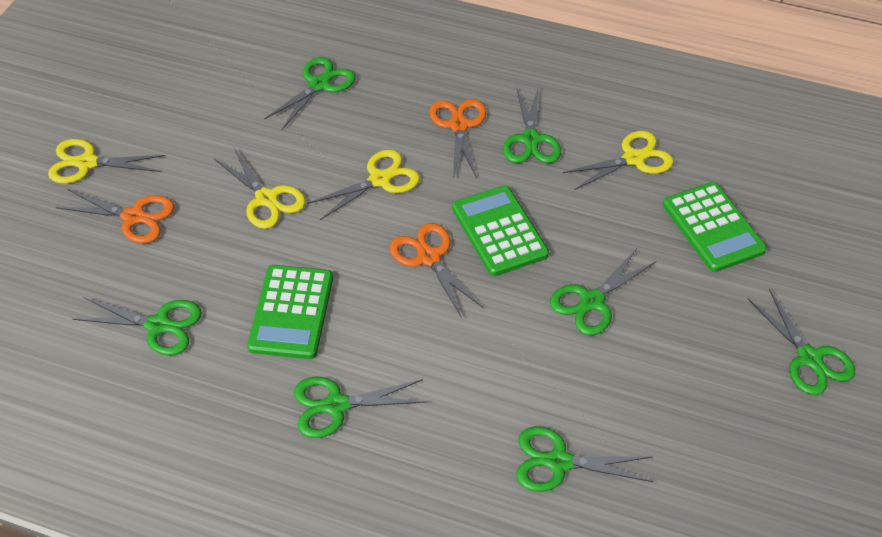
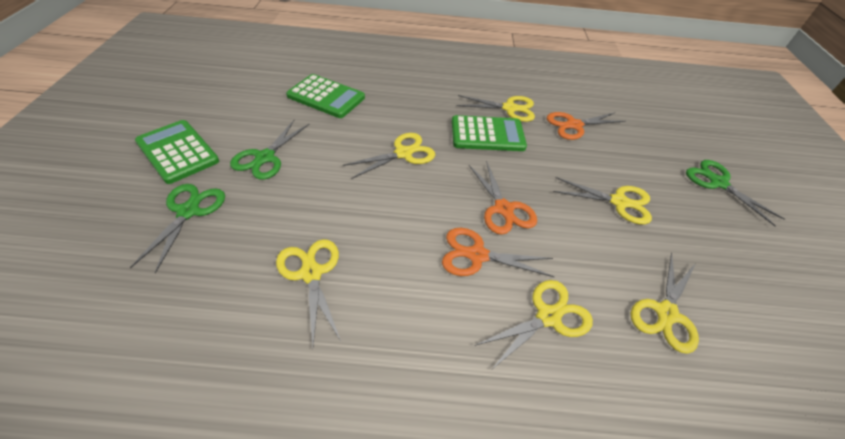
green scissors: [73,297,202,356] [264,57,356,130] [294,377,427,438] [503,86,561,163] [516,426,654,492] [550,249,657,335] [748,289,855,395] = 7 -> [130,184,225,273] [230,120,309,180] [686,160,785,227] = 3
yellow scissors: [48,139,165,184] [214,148,306,229] [308,150,420,220] [563,131,674,190] = 4 -> [276,239,341,348] [343,133,435,179] [457,95,535,122] [475,280,593,369] [553,177,652,224] [631,253,699,354] = 6

